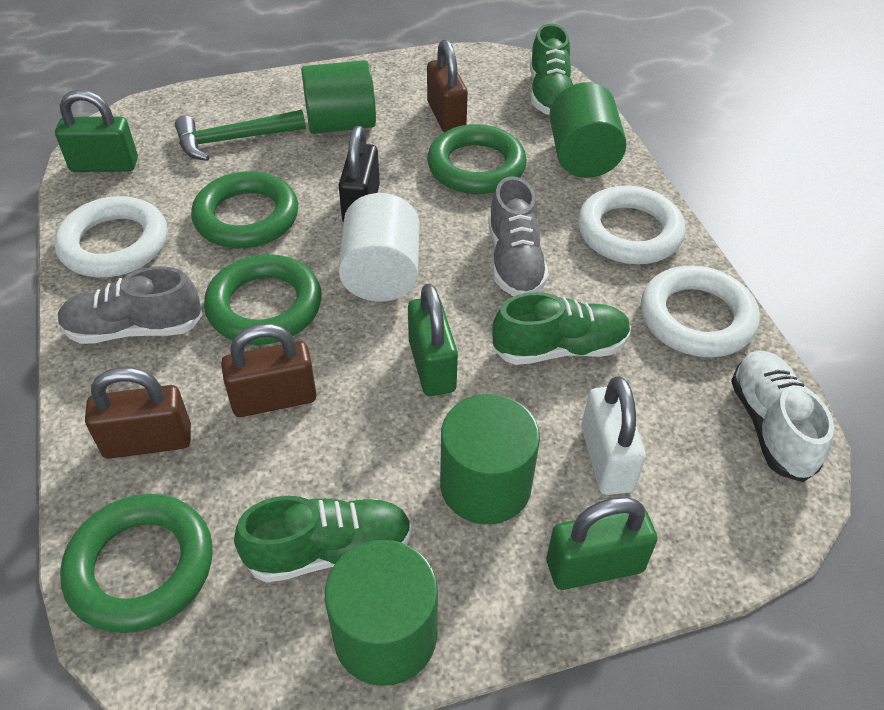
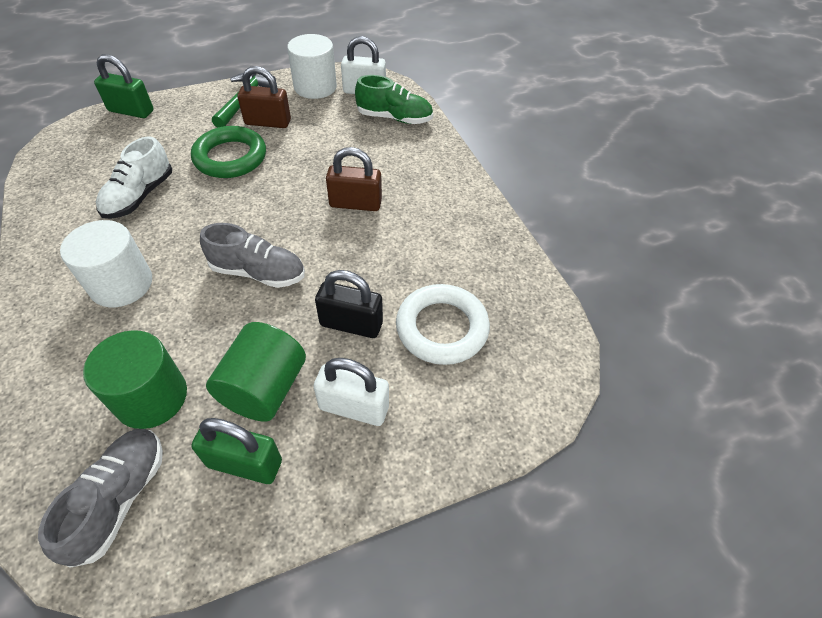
brown padlock: [85,367,191,459] [221,324,317,417] [427,40,468,132] = 3 -> [237,66,291,128] [326,147,382,211] = 2
green cylinder: [301,60,376,134] [325,540,438,686] [440,394,540,524] [549,82,627,178] = 4 -> [83,330,187,429] [206,322,306,421] = 2
green padlock: [55,90,138,172] [408,283,458,396] [547,497,657,590] = 3 -> [94,54,154,118] [191,418,282,484] = 2
green ring: [60,494,213,633] [191,171,298,249] [204,254,322,345] [427,124,527,194] = 4 -> [191,126,266,178] = 1
green shoe: [234,496,412,583] [492,292,631,365] [530,23,573,115] = 3 -> [355,75,433,124] = 1
white cylinder: [338,193,419,302] = 1 -> [60,220,152,307] [287,34,337,99] = 2
white padlock: [581,376,646,495] = 1 -> [314,358,389,426] [341,36,386,94] = 2
white ring: [54,196,167,277] [578,186,686,264] [641,266,760,357] = 3 -> [396,284,490,365] = 1

